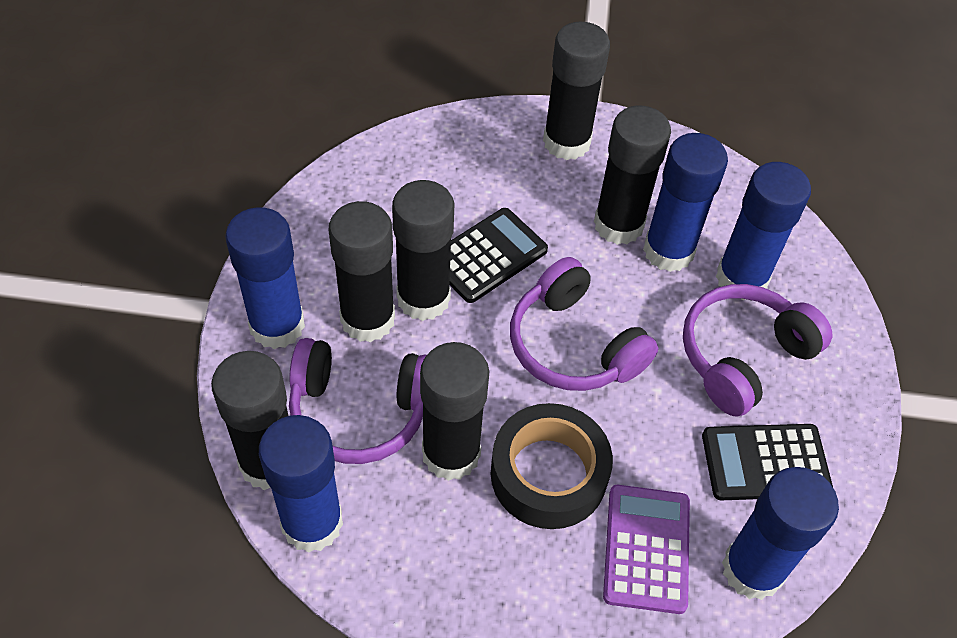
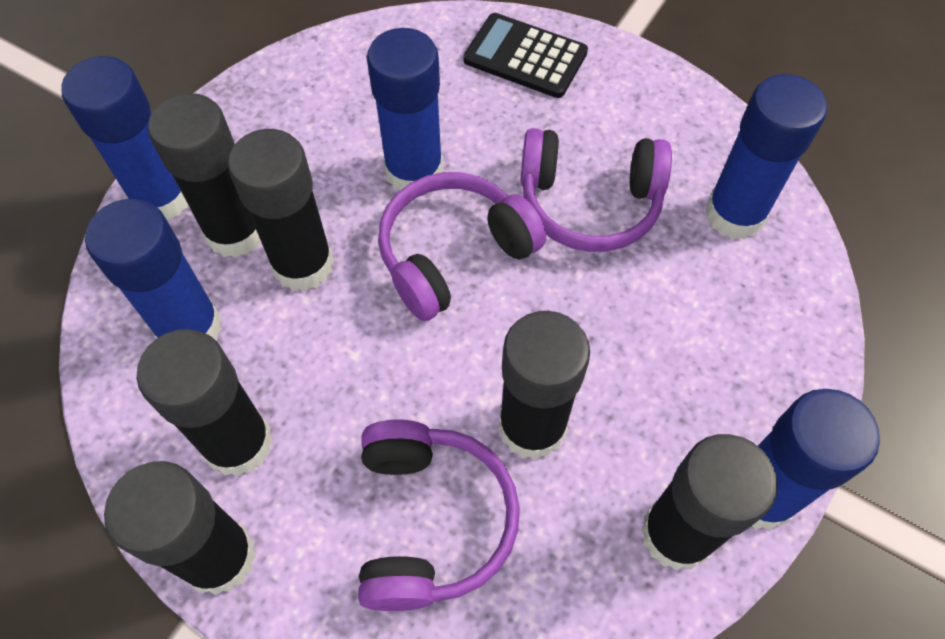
black calculator: [450,208,548,303] [702,424,833,500] = 2 -> [464,13,588,98] = 1
black tape: [491,403,613,529] = 1 -> none = 0
purple calculator: [603,485,690,614] = 1 -> none = 0

